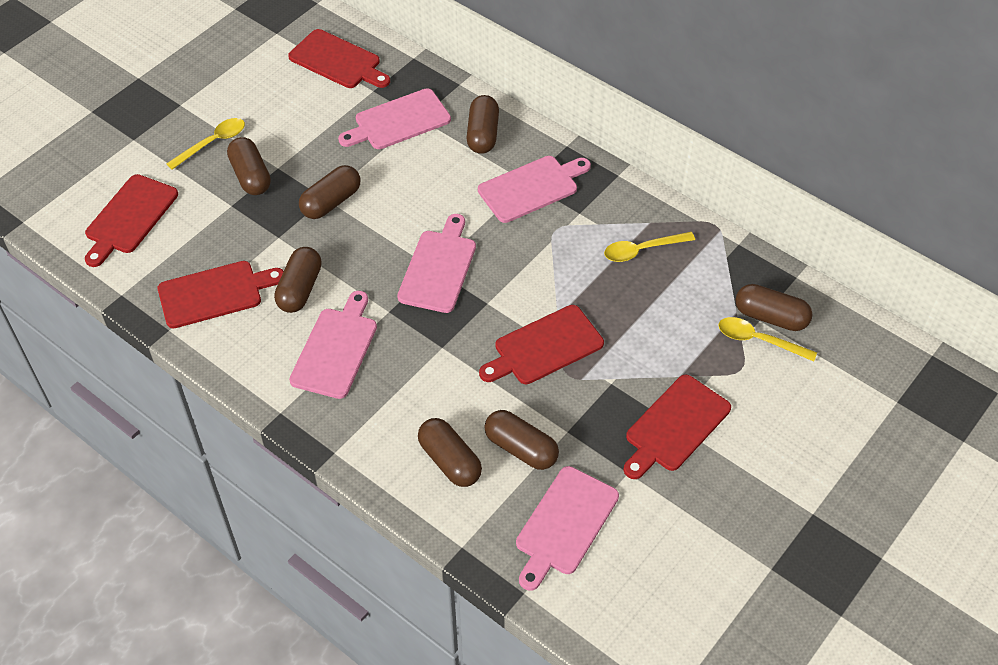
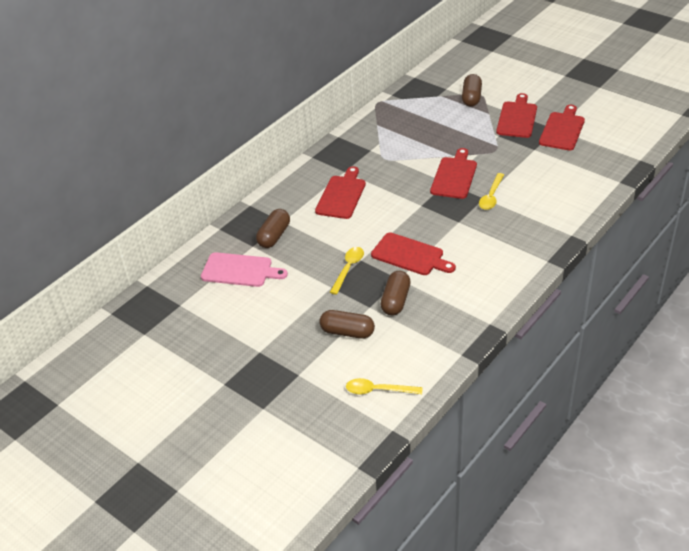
brown capsule: [227,137,271,195] [274,247,322,313] [299,165,360,219] [418,418,482,487] [467,95,499,154] [484,410,559,470] [736,284,812,331] = 7 -> [256,209,290,248] [319,310,375,339] [381,271,411,315] [462,74,482,107] = 4
pink cutting board: [289,291,377,399] [338,88,451,149] [397,214,476,313] [478,156,591,223] [516,466,619,591] = 5 -> [201,252,288,287] = 1

